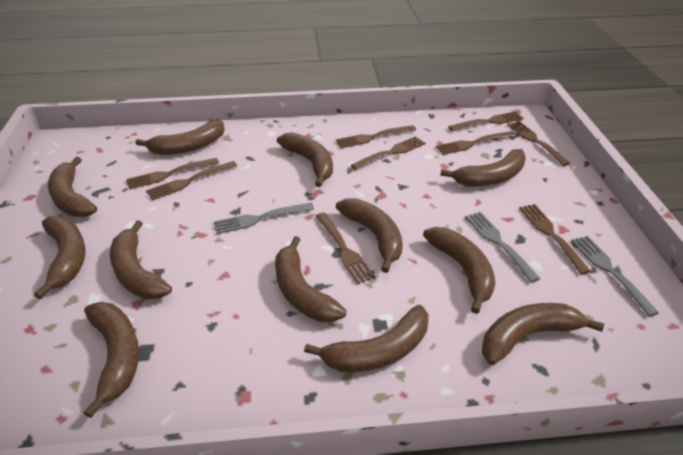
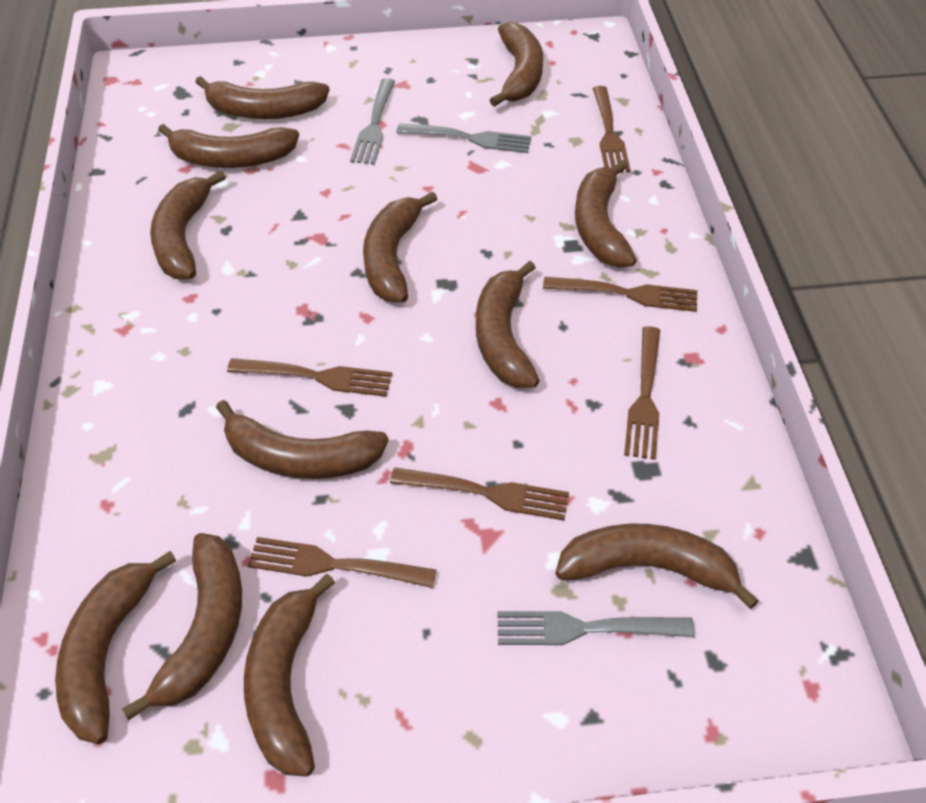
brown fork: [126,158,219,190] [146,161,237,200] [316,212,375,285] [336,125,416,148] [351,136,426,170] [436,131,515,155] [448,111,524,131] [507,121,570,166] [519,204,591,274] = 9 -> [227,358,392,397] [247,537,436,588] [390,467,569,520] [543,277,697,312] [593,86,631,173] [624,326,660,460] = 6

